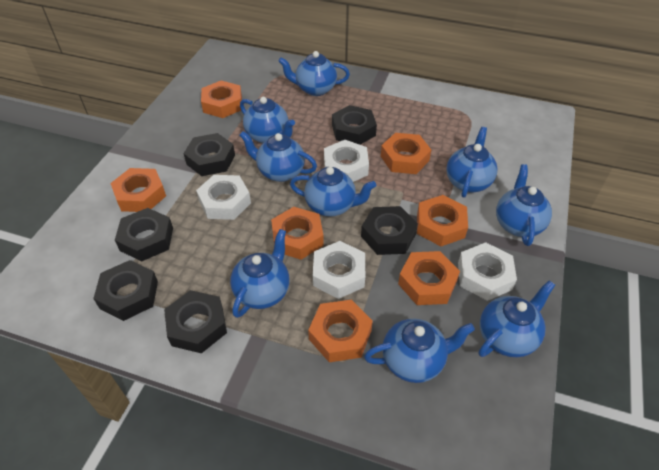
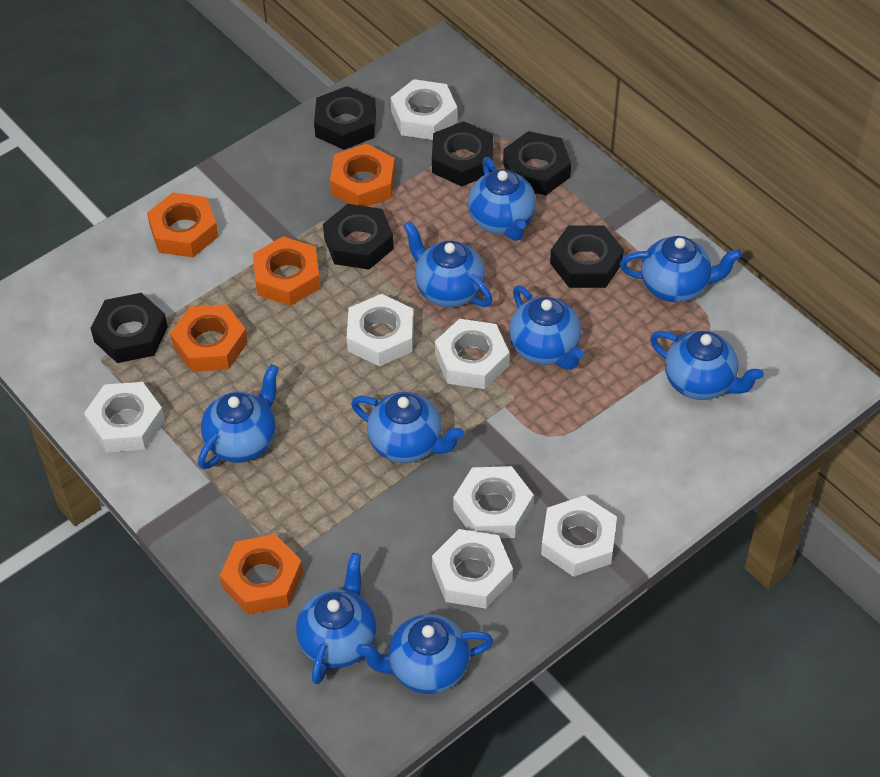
orange nut: [110,168,166,212] [201,81,242,118] [271,207,324,260] [308,300,373,362] [381,133,431,174] [398,251,460,305] [417,195,468,246] = 7 -> [147,193,219,257] [170,304,248,372] [220,534,303,615] [253,236,320,306] [330,143,395,207] = 5
white nut: [196,175,251,220] [313,241,365,299] [324,140,369,182] [458,242,517,301] = 4 -> [84,382,165,453] [347,294,414,366] [391,79,457,140] [432,529,513,609] [435,319,509,389] [453,466,534,538] [541,495,617,577] = 7

